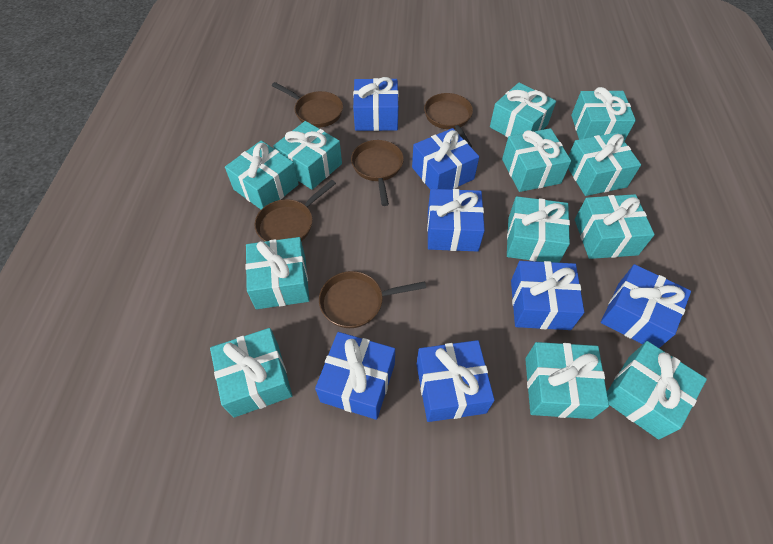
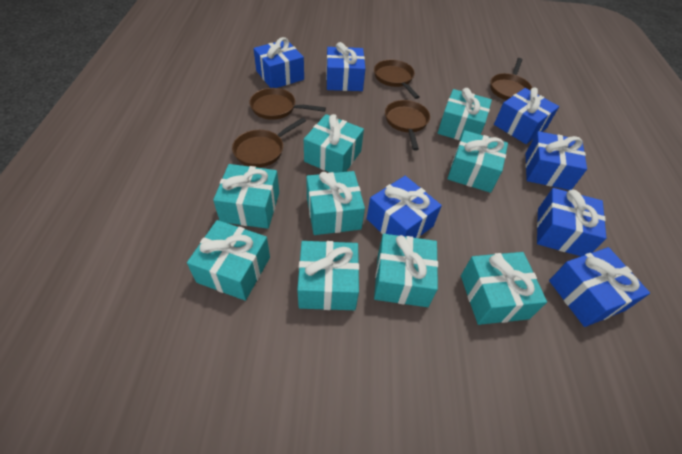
turquoise gift: [210,328,293,418] [225,141,299,209] [245,237,310,309] [273,121,342,190] [490,83,556,137] [502,128,571,192] [507,196,570,263] [525,342,609,419] [568,132,641,196] [571,87,636,141] [575,194,655,259] [607,341,707,440] = 12 -> [187,220,270,301] [213,164,279,229] [297,241,359,310] [304,114,364,173] [306,171,365,235] [374,234,438,307] [438,88,492,140] [447,130,508,193] [461,252,547,325] = 9

